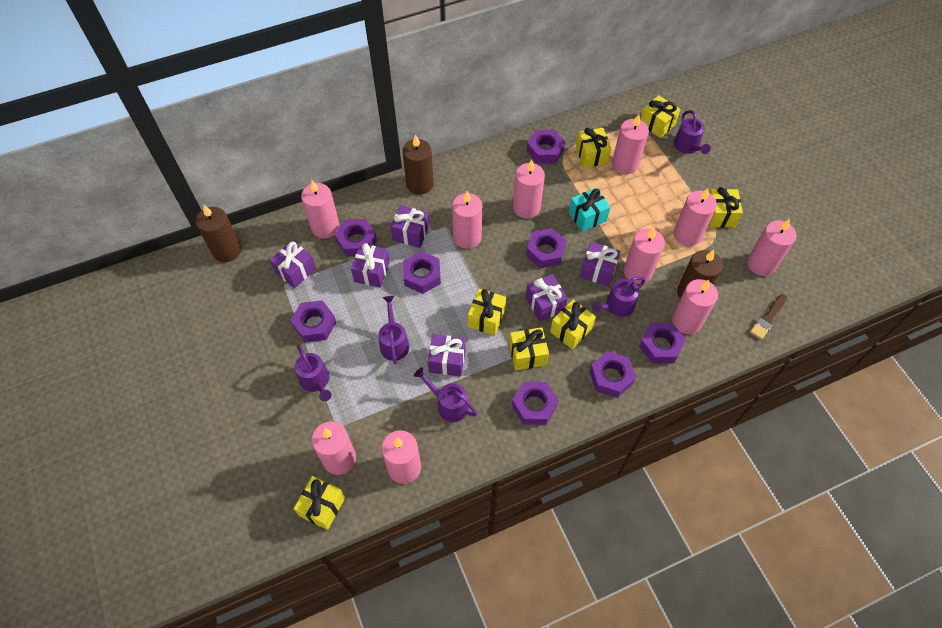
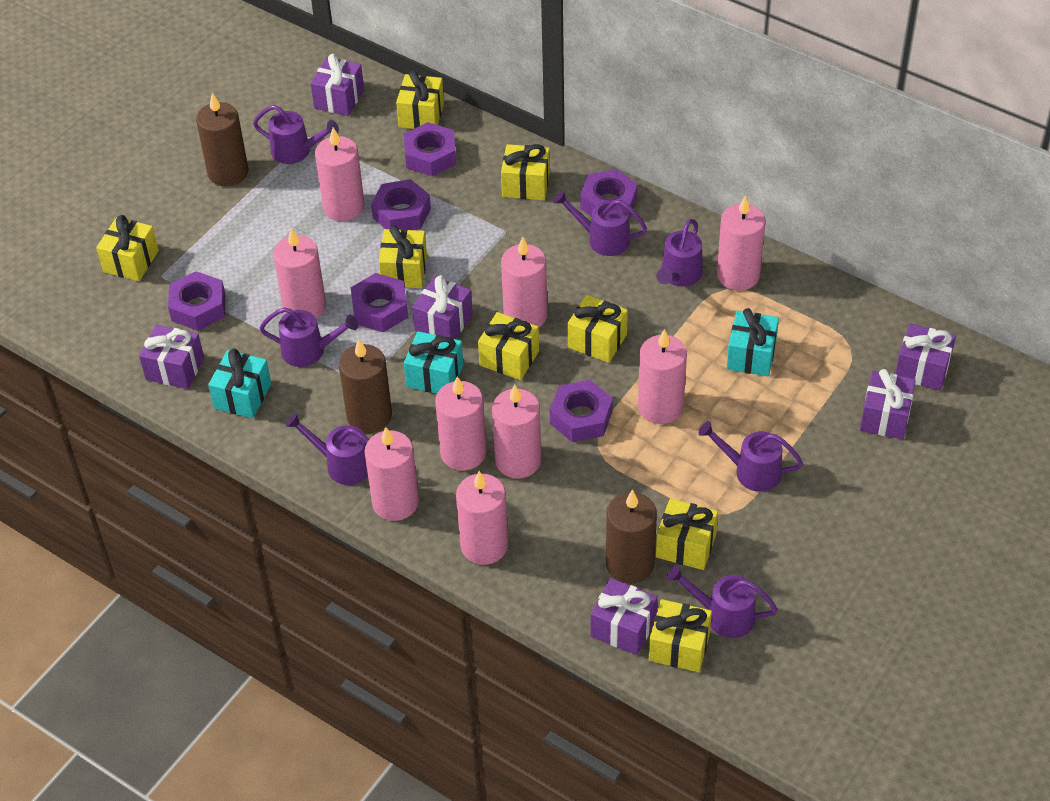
brown brush: [750,294,787,340] = 1 -> none = 0
pink candle: [301,180,340,238] [312,421,356,475] [381,430,421,484] [452,191,482,249] [513,160,545,219] [612,114,649,174] [624,227,665,284] [672,279,718,334] [674,188,717,246] [747,219,797,276] = 10 -> [273,228,326,319] [315,128,365,221] [364,427,419,521] [435,376,486,471] [456,471,508,565] [492,384,541,479] [501,237,548,327] [638,329,687,424] [717,195,766,291] = 9
purple nut: [290,300,336,342] [335,219,377,257] [403,251,441,294] [512,381,559,425] [526,130,565,164] [526,228,567,268] [590,351,636,398] [639,322,686,363] = 8 -> [168,271,225,331] [351,273,409,332] [371,179,431,230] [404,122,456,176] [550,380,613,442] [580,169,638,219] = 6
purple watering can: [295,345,332,401] [378,296,409,364] [414,368,478,422] [592,277,645,317] [674,110,711,154] = 5 -> [253,105,339,164] [259,307,358,367] [286,413,369,485] [553,190,647,256] [656,219,703,286] [667,565,778,638] [698,421,803,492] = 7
turquoise gift: [569,188,611,232] = 1 -> [208,349,271,418] [404,331,463,394] [727,308,779,376] = 3
yellow gift: [294,476,345,530] [468,289,506,336] [509,327,549,371] [550,299,596,349] [576,128,611,168] [640,95,681,138] [708,187,743,228] = 7 -> [96,215,159,281] [379,225,427,288] [396,70,444,129] [478,312,539,380] [501,144,550,200] [567,295,628,363] [649,599,712,672] [656,499,718,570] = 8

